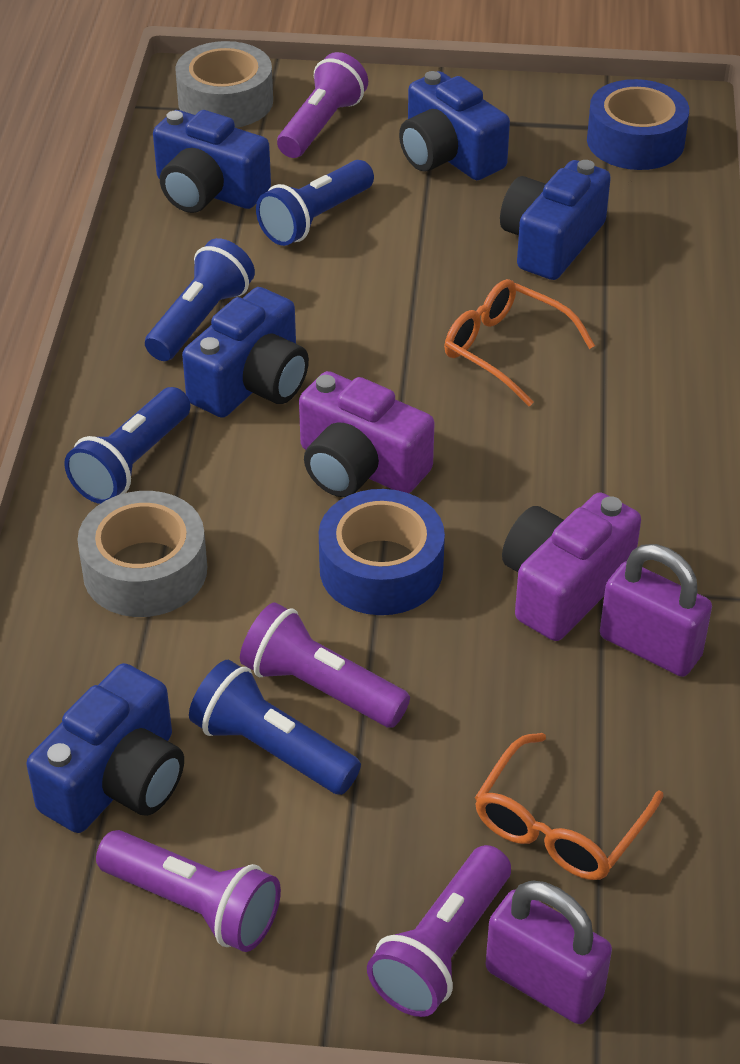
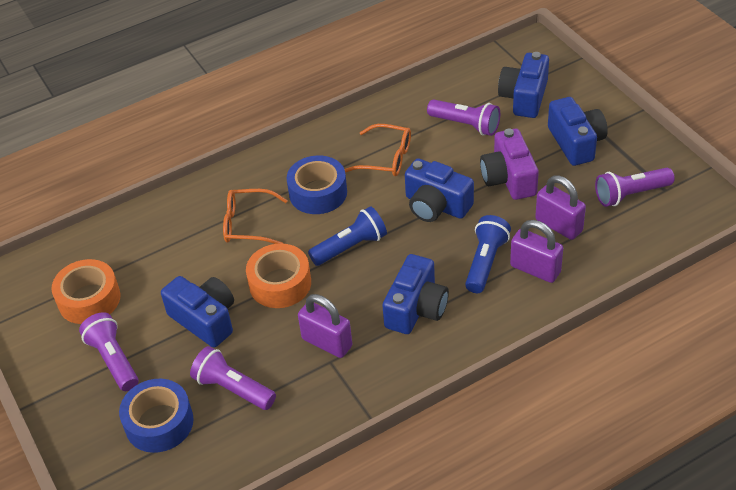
blue flashlight: [64,387,191,504] [145,238,255,361] [189,660,361,795] [256,160,374,246] = 4 -> [308,206,387,266] [465,215,511,293] = 2
grey tape: [77,491,207,617] [175,41,273,128] = 2 -> none = 0
orange tape: none = 0 -> [52,259,120,324] [246,243,311,308] = 2
purple camera: [299,371,435,497] [502,492,641,641] = 2 -> [480,129,539,200] = 1
purple padlock: [486,881,612,1024] [600,544,712,677] = 2 -> [298,294,352,358] [510,220,563,283] [535,175,586,240] = 3

